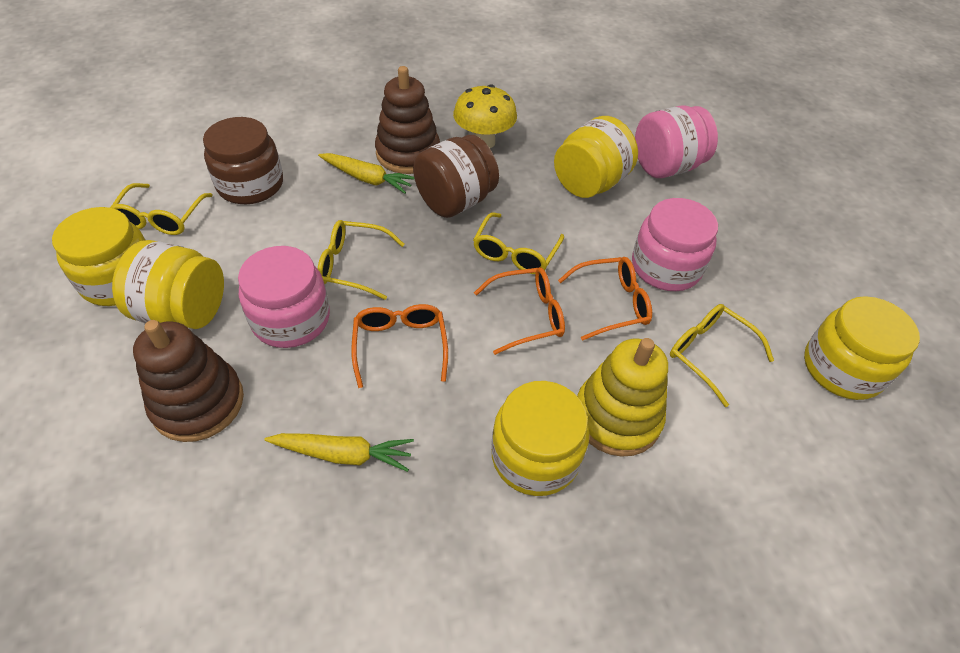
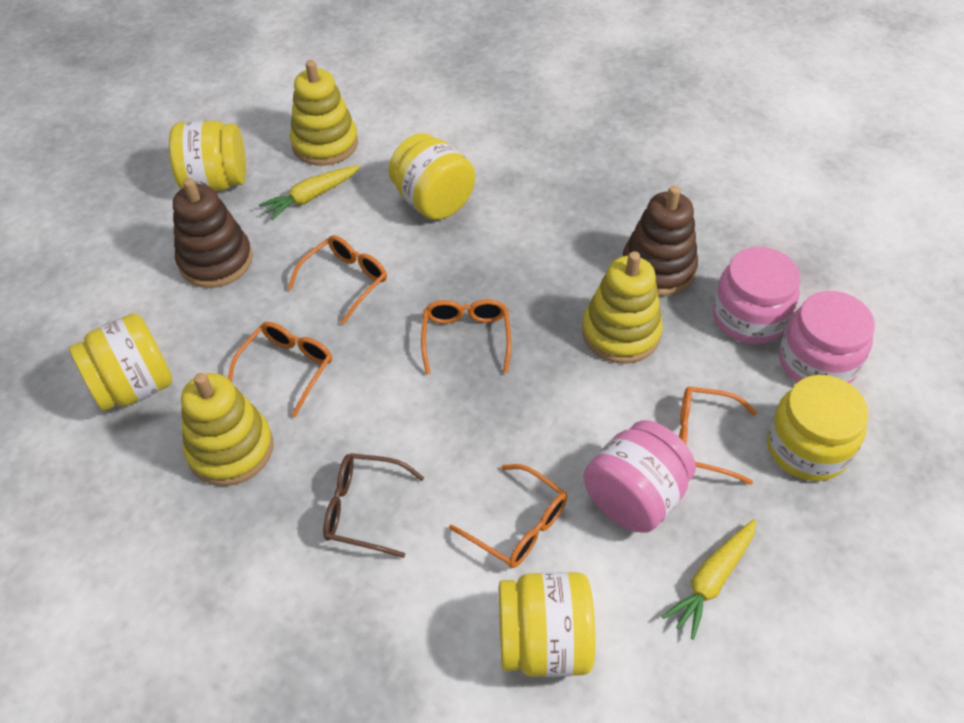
brown glasses: none = 0 -> [323,453,425,558] = 1
brown jar: [203,117,283,204] [413,135,499,218] = 2 -> none = 0
orange glasses: [351,304,448,388] [474,267,565,355] [558,257,652,341] = 3 -> [228,322,332,417] [288,235,387,325] [421,299,511,375] [449,464,567,568] [679,387,757,485] = 5
yellow glasses: [110,183,213,235] [318,220,405,300] [473,213,564,274] [670,304,774,407] = 4 -> none = 0
yellow mushroom: [453,84,517,148] = 1 -> none = 0
yellow stacking toy: [577,338,668,457] = 1 -> [181,373,273,486] [290,60,358,166] [582,251,663,364] = 3

